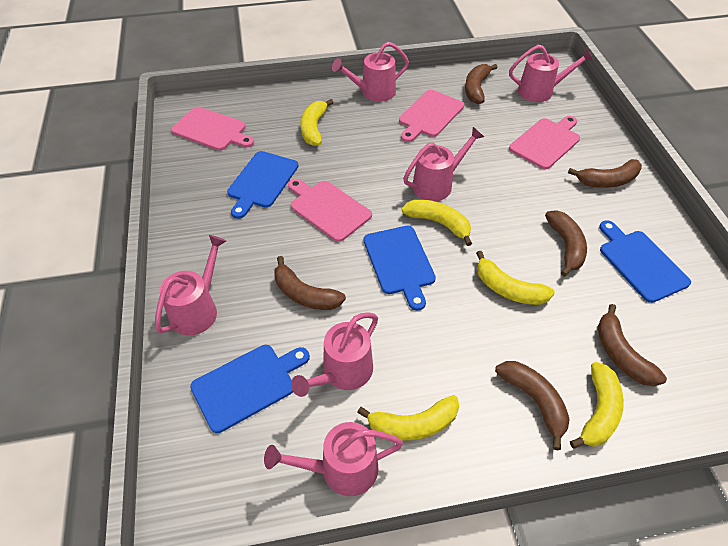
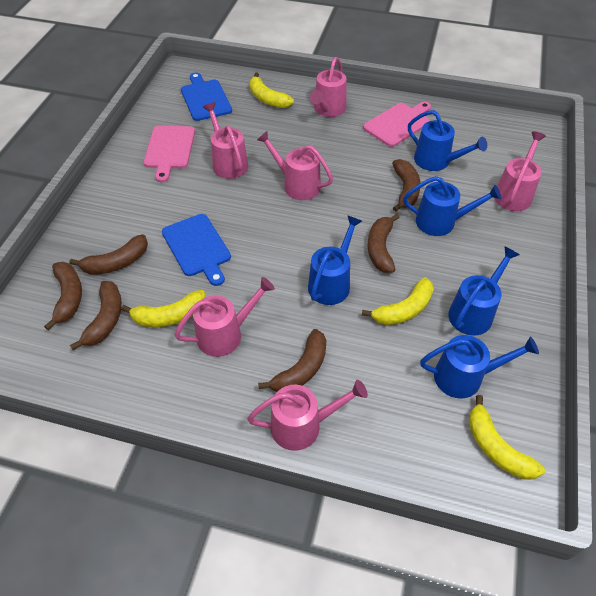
blue cutting board: [190,345,310,433] [227,151,299,219] [364,226,436,311] [599,220,691,303] = 4 -> [162,214,231,286] [181,72,232,121] = 2
blue watering can: none = 0 -> [308,215,362,305] [403,176,501,236] [408,110,487,171] [420,335,539,399] [448,246,520,336] = 5
pink cutting board: [171,106,254,151] [288,179,372,242] [399,90,464,142] [509,116,580,169] = 4 -> [144,125,195,182] [363,102,431,147] = 2
yellow banana: [300,99,334,146] [357,395,459,441] [401,199,472,246] [476,251,555,305] [570,362,624,449] = 5 -> [121,290,205,327] [249,73,294,108] [362,277,434,325] [469,395,545,480] = 4

